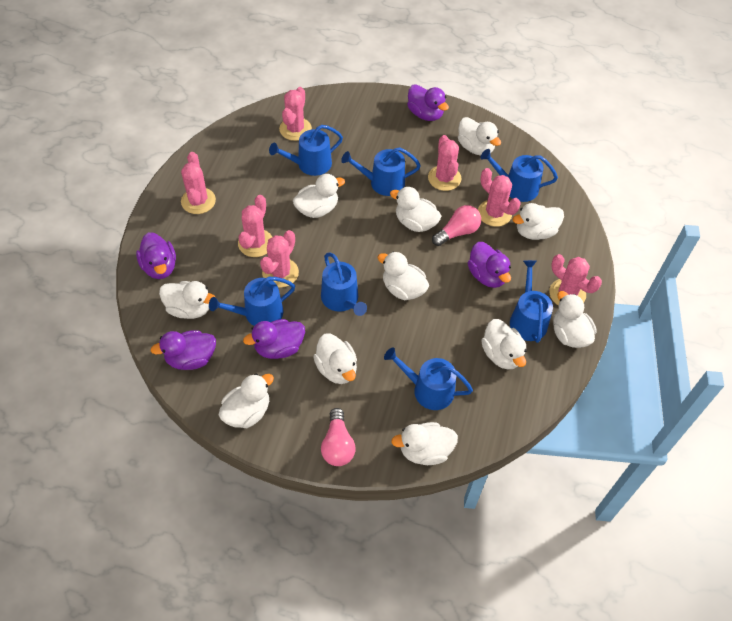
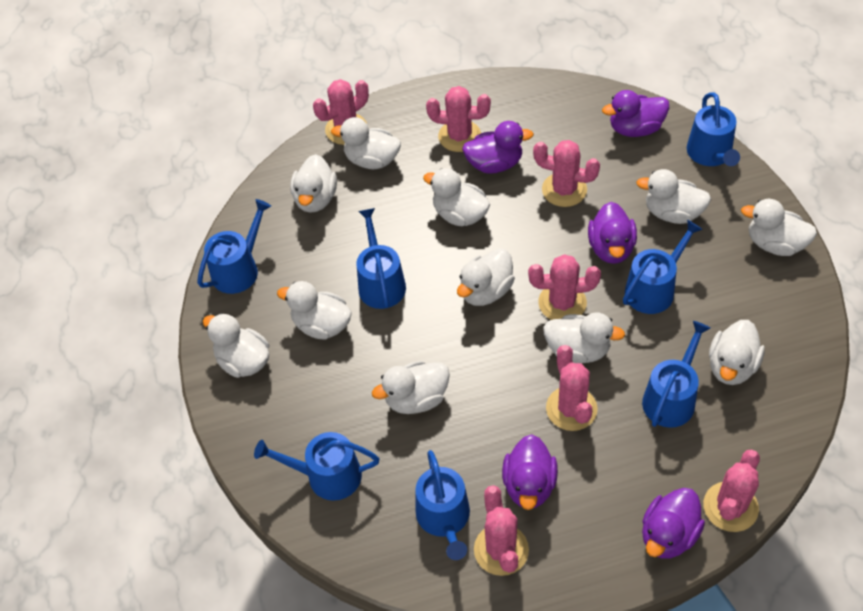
pink light bulb: [321,408,355,466] [432,205,481,246] = 2 -> none = 0

